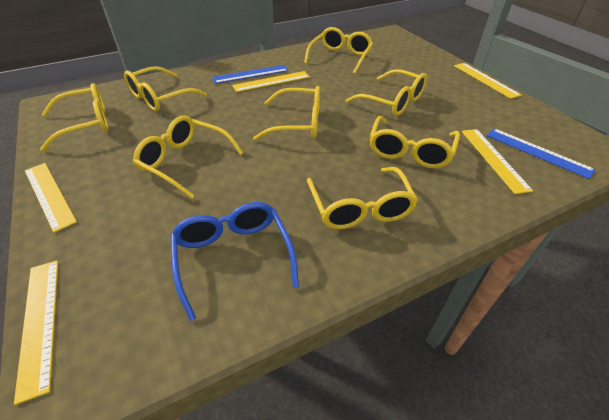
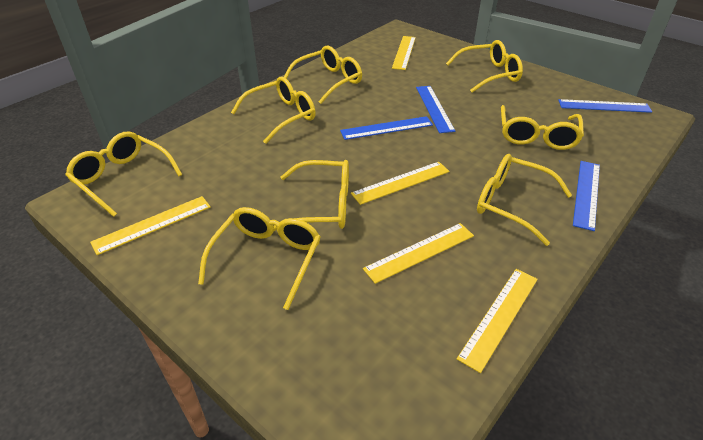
blue glasses: [170,202,299,321] = 1 -> none = 0
blue ruler: [212,65,288,84] [486,128,596,179] = 2 -> [340,116,433,140] [416,86,455,133] [558,99,652,113] [573,161,600,231] = 4

